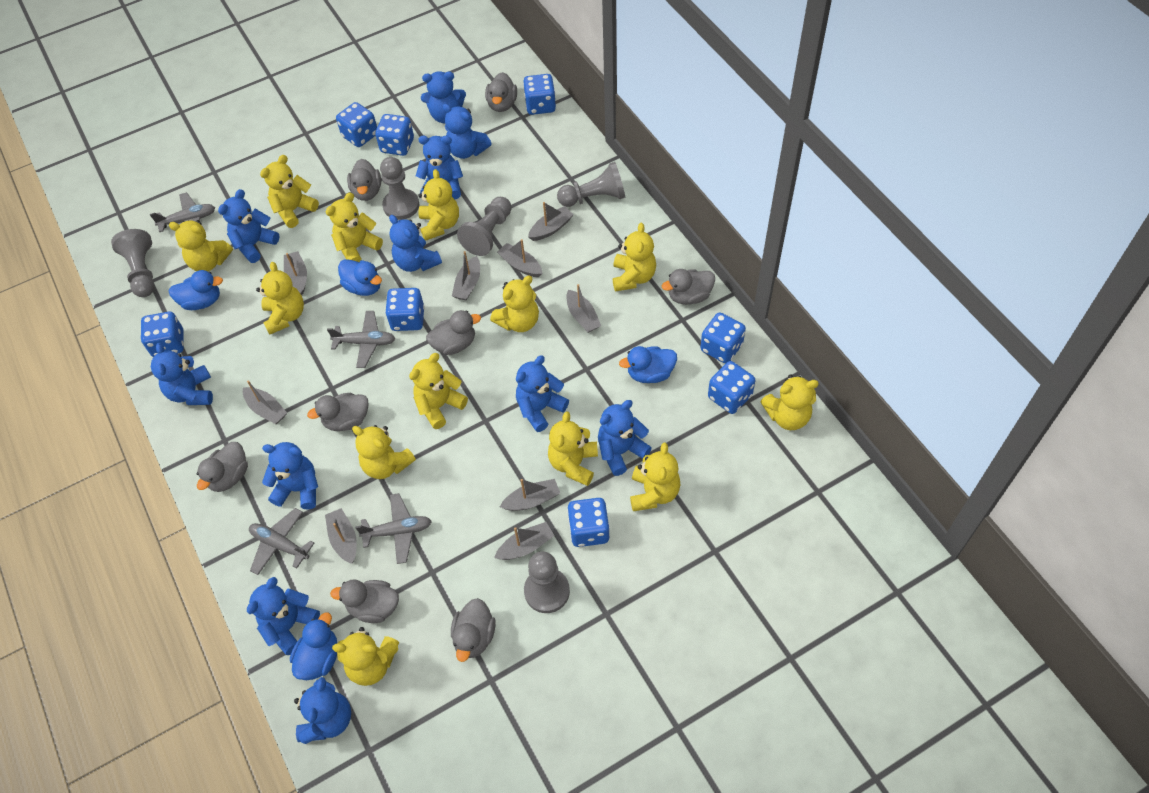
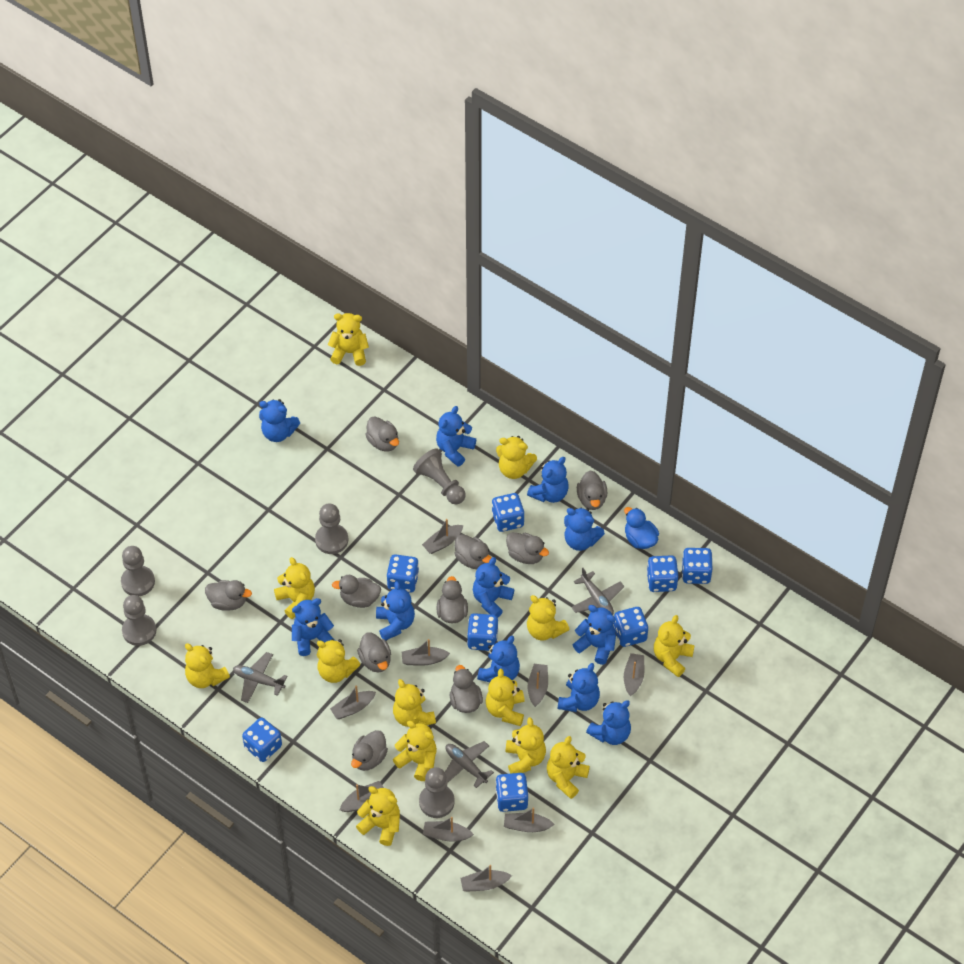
blue duck: [169,270,223,310] [290,612,337,680] [338,259,382,296] [619,346,677,383] = 4 -> [624,507,659,549] = 1
grey duck: [197,442,248,492] [307,393,368,431] [330,579,399,623] [347,159,381,201] [426,310,481,355] [451,598,496,662] [485,72,517,112] [662,269,715,305] = 8 -> [205,580,252,611] [332,575,381,608] [351,730,388,771] [357,632,391,672] [365,417,399,451] [436,576,468,624] [450,665,483,713] [454,534,491,569] [506,532,549,564] [577,471,607,510] = 10
grey plane: [150,192,215,232] [249,508,314,575] [327,311,396,368] [355,493,432,564] = 4 -> [233,652,288,703] [445,741,494,788] [571,568,624,615] = 3

